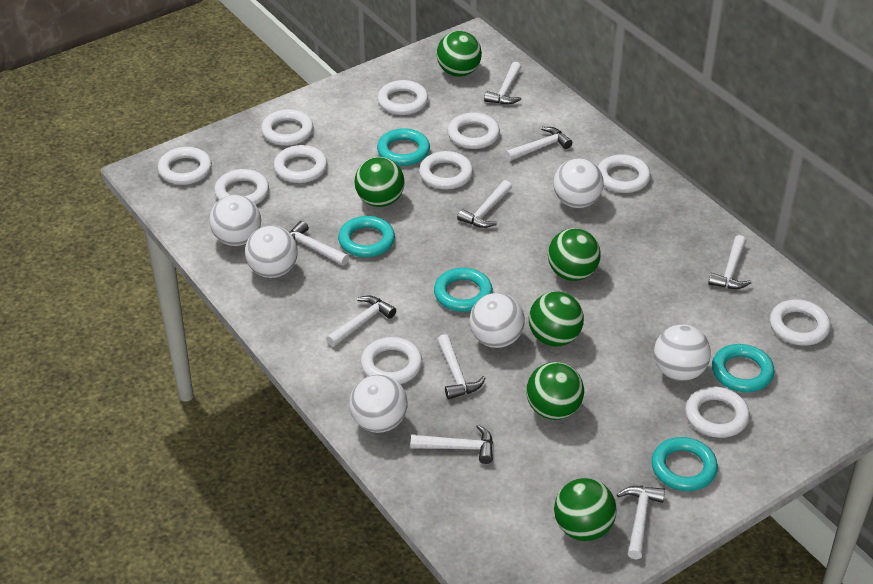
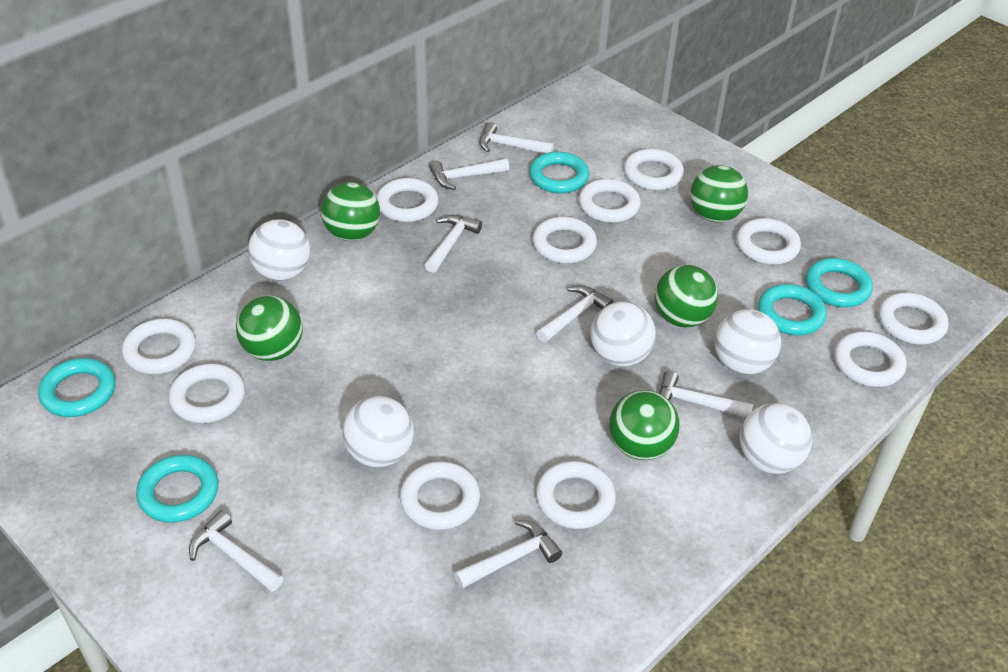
green ball: [354,157,404,207] [437,31,482,77] [526,362,584,420] [529,291,584,347] [548,228,601,281] [554,478,617,541] = 6 -> [236,295,303,361] [321,182,380,241] [609,390,679,460] [655,265,718,328] [690,165,748,223] = 5
white ball: [209,195,261,246] [245,226,298,278] [349,374,407,433] [470,293,525,348] [553,158,604,208] [654,325,711,381] = 6 -> [248,219,310,281] [342,396,414,467] [591,301,656,366] [715,309,781,375] [740,403,812,474] = 5
white hammer: [289,221,349,266] [326,296,396,347] [411,424,493,464] [437,334,486,399] [457,180,512,228] [484,62,521,105] [505,127,572,161] [617,486,665,560] [708,235,751,289] = 9 -> [189,510,283,592] [425,215,482,273] [429,159,509,190] [454,520,562,589] [479,122,554,154] [536,285,614,343] [659,370,753,418] = 7

